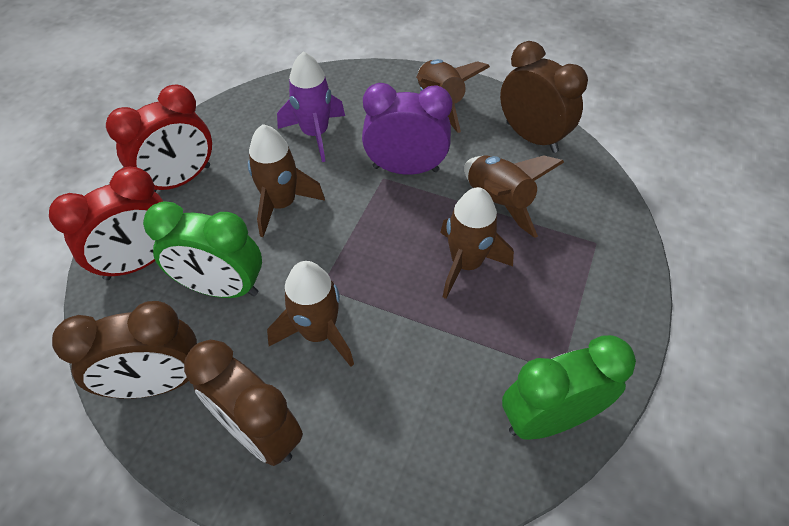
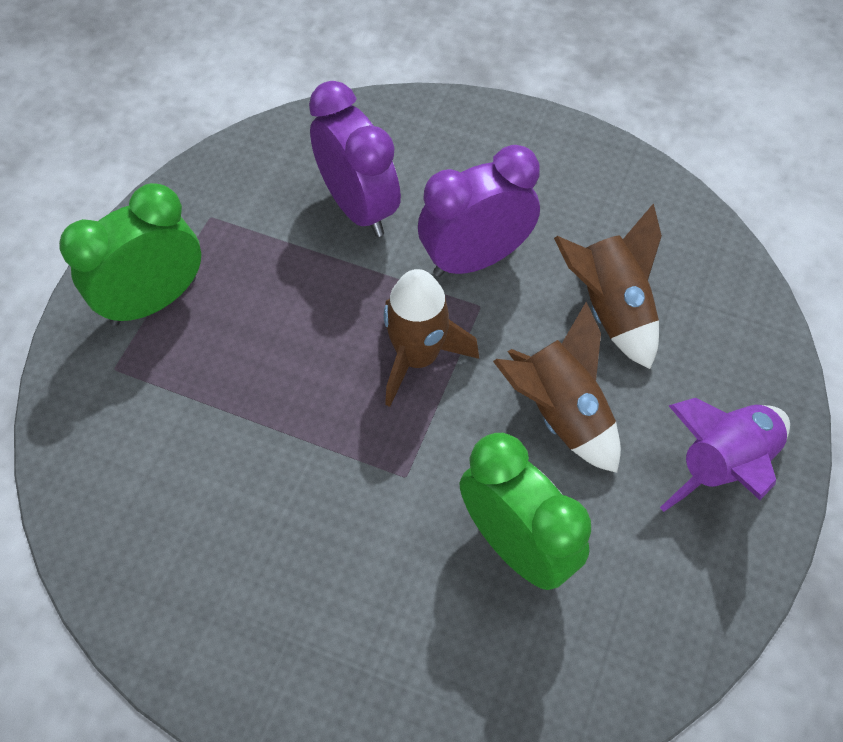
brown clock: [52,301,197,399] [184,340,303,466] [500,41,588,153] = 3 -> none = 0
brown rocket: [248,124,325,237] [267,261,354,367] [416,59,490,133] [440,187,514,299] [464,155,564,238] = 5 -> [384,269,479,407] [493,302,621,473] [554,204,662,369] = 3
purple clock: [362,83,452,175] = 1 -> [309,81,401,237] [418,145,540,277] = 2
red clock: [49,167,164,280] [106,85,212,192] = 2 -> none = 0

